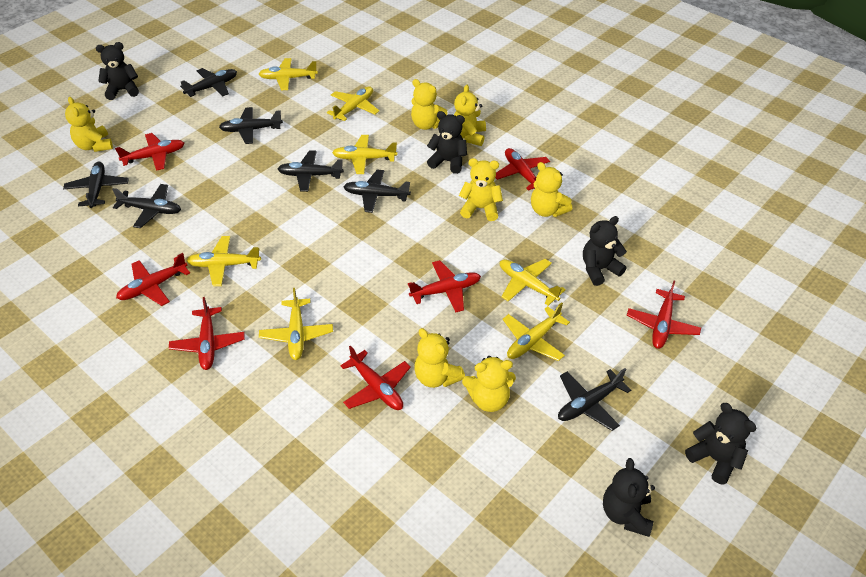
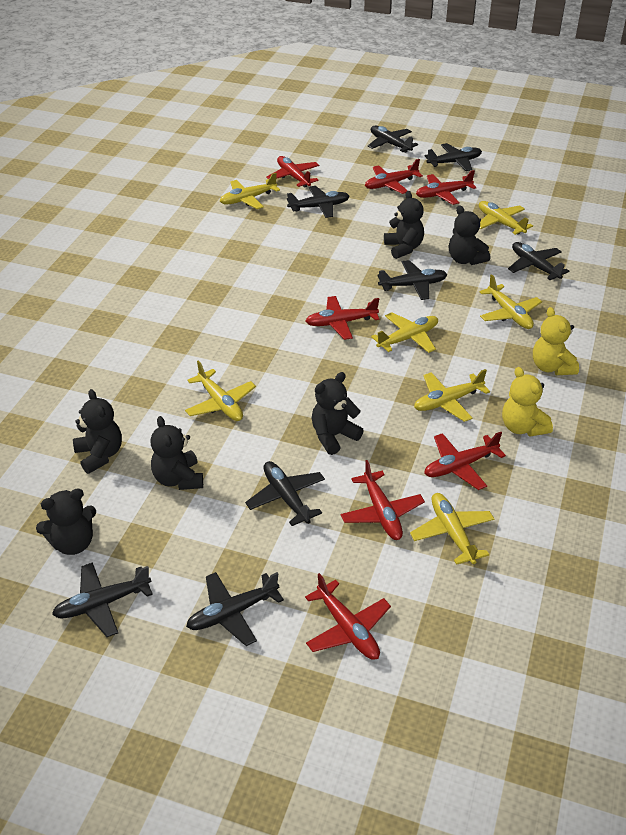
black plane: [63,161,129,208] [112,184,181,228] [180,68,237,97] [219,107,283,144] [278,150,344,192] [343,170,411,213] [558,368,631,431] = 7 -> [52,562,153,637] [186,572,284,646] [245,461,325,526] [287,186,349,218] [368,126,418,153] [377,260,447,300] [425,143,482,171] [508,242,569,280] = 8
black teddy bear: [96,42,139,100] [427,111,467,174] [583,216,627,286] [603,458,655,537] [685,403,756,485] = 5 -> [36,488,96,555] [73,389,122,474] [150,416,203,490] [312,372,364,455] [384,191,424,259] [449,205,490,265] = 6
yellow teddy bear: [65,97,113,152] [411,79,447,130] [414,328,465,388] [454,85,486,146] [459,158,503,221] [462,356,516,412] [531,162,572,217] = 7 -> [502,367,553,437] [533,307,579,375] = 2

